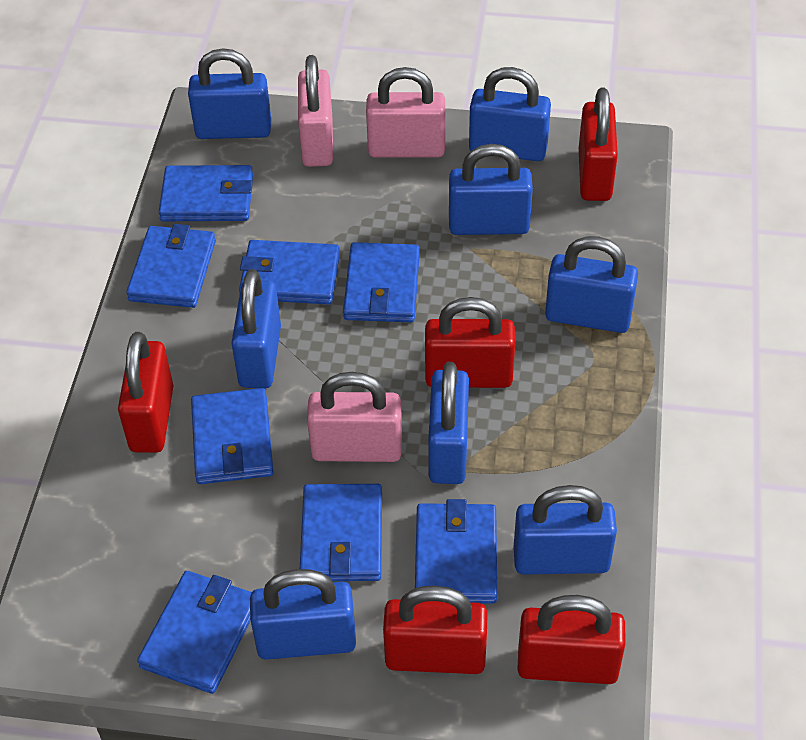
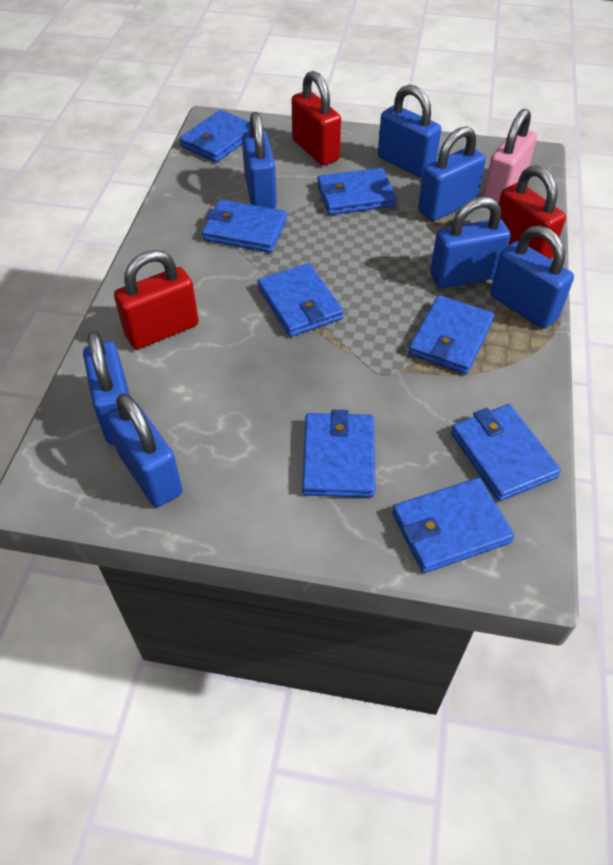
blue padlock: [188,48,271,139] [231,269,281,389] [250,569,356,660] [428,362,469,484] [449,144,533,235] [469,67,551,161] [514,485,617,575] [545,236,638,333] = 8 -> [83,330,130,445] [106,393,183,507] [242,112,277,209] [378,85,441,178] [418,126,486,221] [430,197,511,288] [490,225,574,329] = 7
pink padlock: [298,55,333,167] [307,372,402,462] [366,67,445,158] = 3 -> [483,109,537,204] = 1
red padlock: [118,332,174,453] [383,585,488,674] [425,297,515,388] [517,595,626,684] [579,87,618,201] = 5 -> [114,250,199,349] [292,71,341,165] [499,165,566,259] = 3

